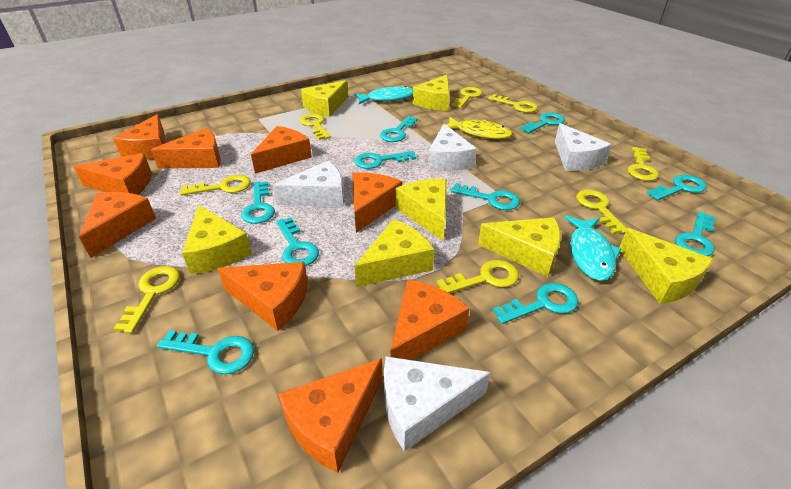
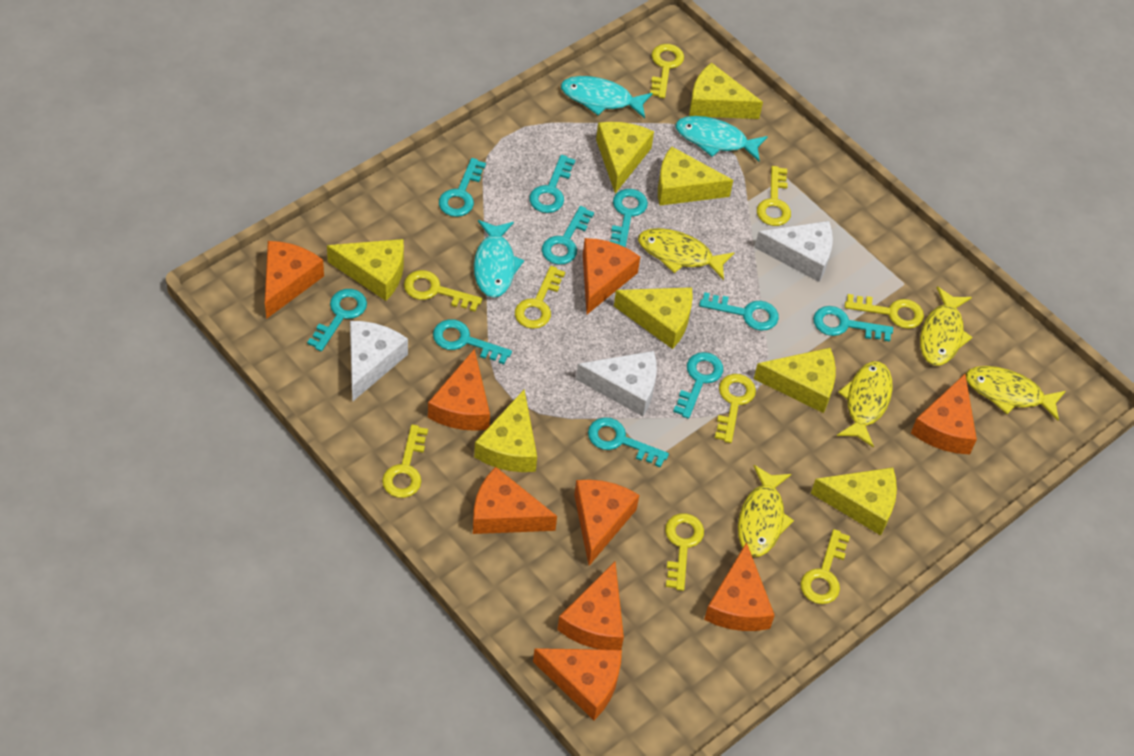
turquoise fish: [354,86,413,104] [564,216,621,281] = 2 -> [474,220,524,298] [561,76,652,118] [676,116,768,161] = 3
white cheese: [273,161,344,207] [384,356,491,452] [428,124,477,171] [555,123,611,171] = 4 -> [350,321,408,402] [576,351,657,416] [755,221,833,282] = 3
yellow cheese: [182,205,252,274] [301,80,348,117] [355,219,435,287] [396,179,447,241] [413,75,450,111] [478,217,561,277] [619,228,713,304] = 7 -> [327,239,404,301] [474,390,537,472] [596,122,654,193] [614,287,693,349] [658,146,733,206] [689,62,763,119] [754,348,836,413] [811,467,897,536] = 8
yellow fish: [441,117,513,139] = 1 -> [638,228,734,280] [738,465,794,557] [837,361,893,447] [920,286,973,366] [965,366,1066,421] = 5
yellow key: [113,266,180,333] [180,175,251,196] [300,114,331,140] [437,260,519,293] [452,87,483,108] [488,94,538,113] [576,190,627,234] [627,147,659,181] = 8 -> [382,425,428,498] [404,270,482,312] [515,266,565,329] [650,44,684,98] [665,513,704,591] [715,374,756,443] [757,166,791,226] [800,529,850,604] [845,294,924,329] = 9

